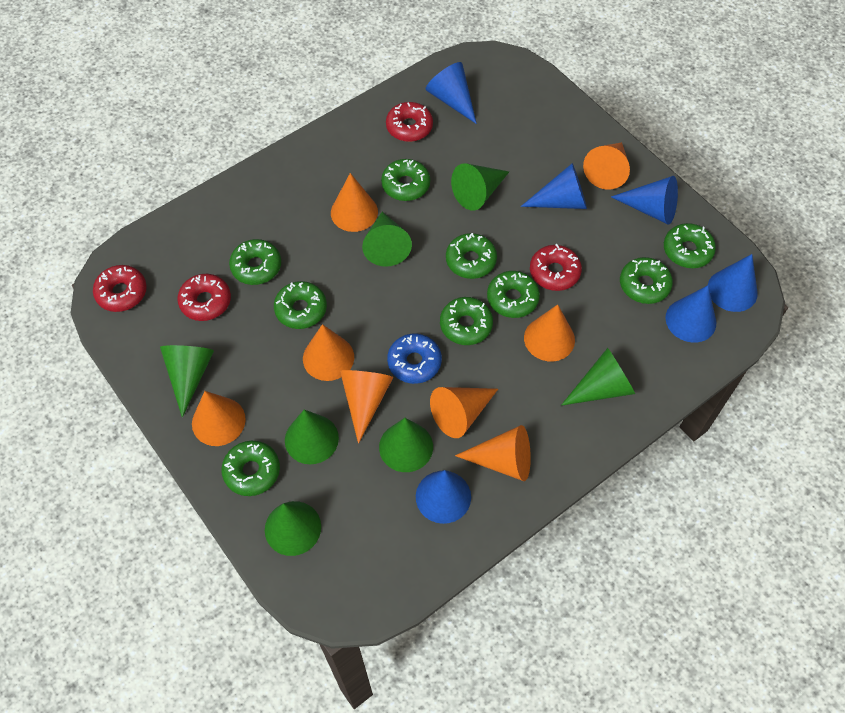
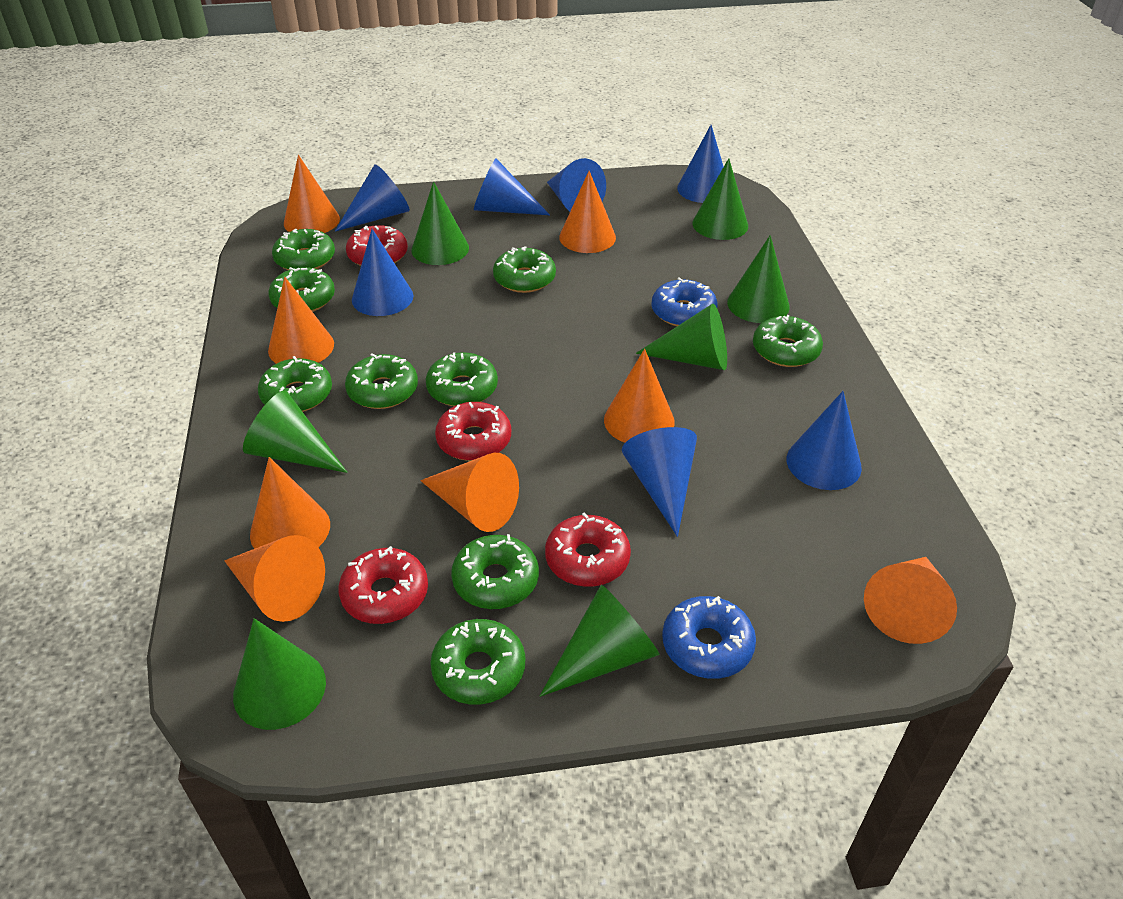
blue cone: [416,470,471,524] [426,62,477,124] [521,163,587,209] [611,176,678,225] [666,285,716,343] [708,254,758,312] = 6 -> [335,164,410,232] [352,229,414,316] [474,158,550,215] [547,158,606,211] [622,427,697,537] [677,125,724,203] [787,391,862,490] = 7
blue donut: [387,334,442,384] = 1 -> [651,277,718,326] [662,596,756,679] = 2

